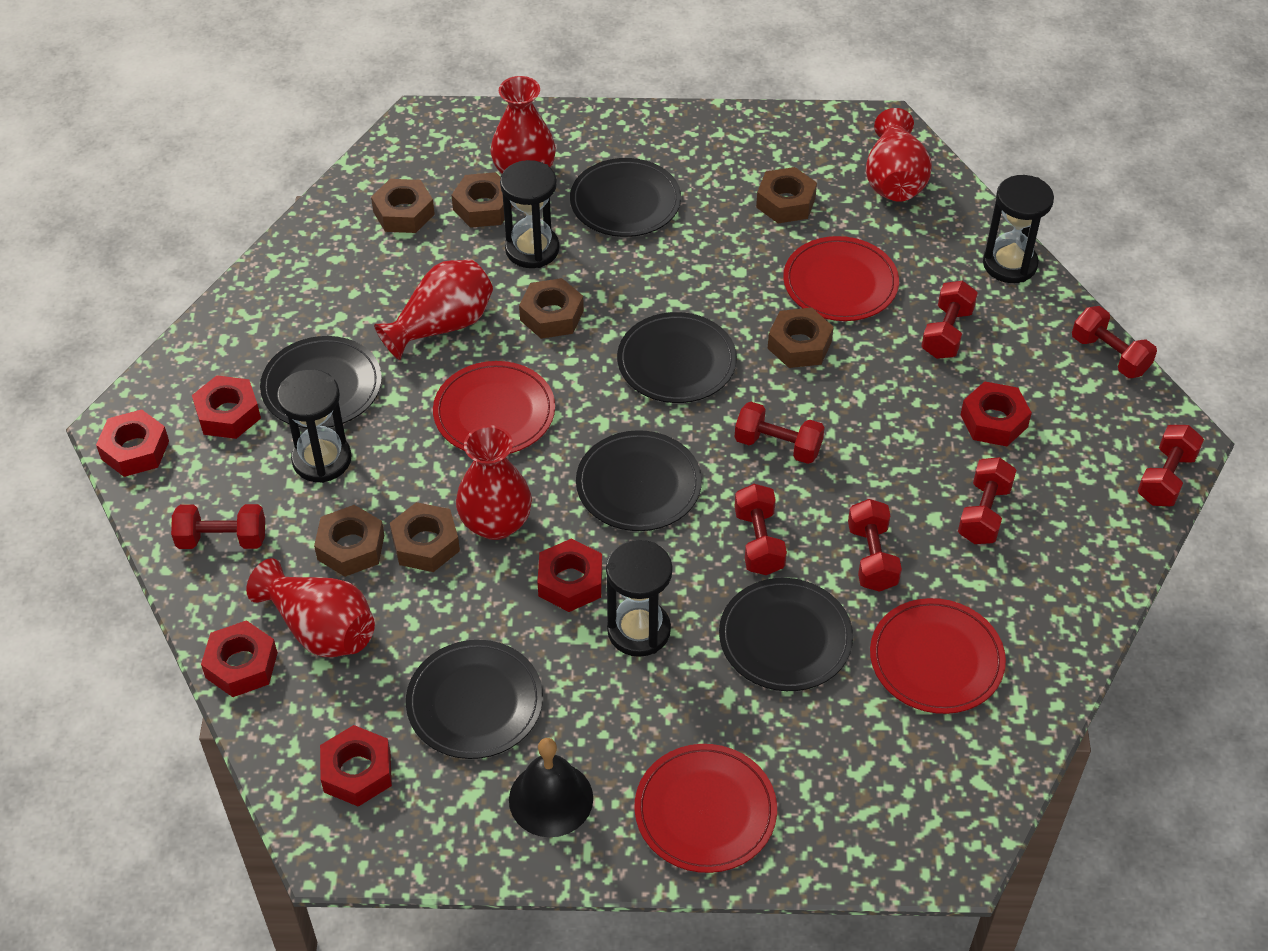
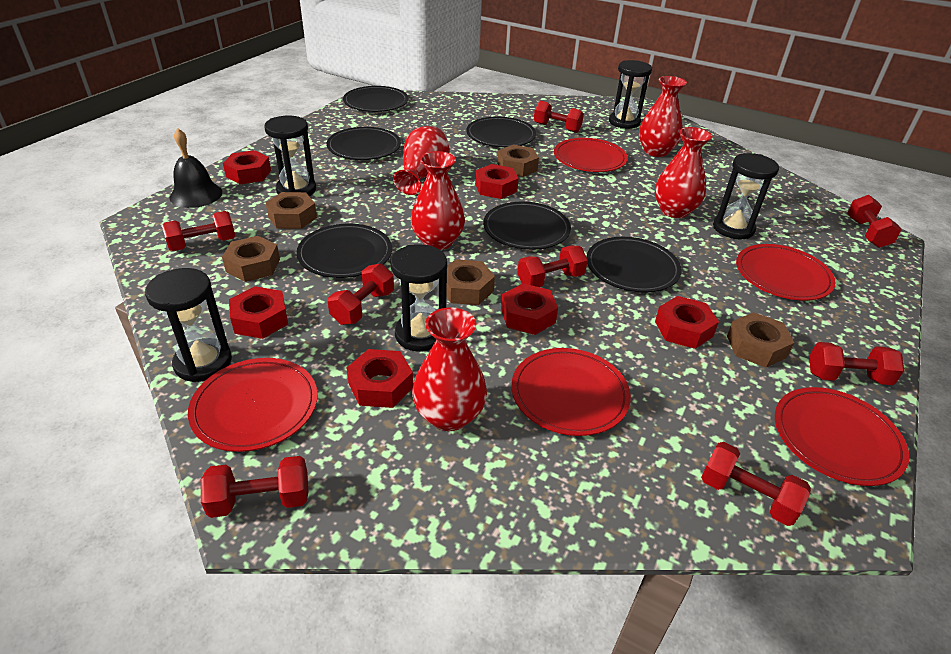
black hourglass: [277,369,352,483] [500,160,559,268] [606,540,672,657] [983,175,1054,283] = 4 -> [145,268,232,382] [264,116,316,196] [391,244,447,352] [609,60,652,129] [713,153,779,239] = 5
brown nut: [314,505,384,577] [371,179,435,233] [390,502,460,572] [452,172,513,228] [519,278,584,339] [756,167,817,223] [768,308,834,368] = 7 -> [222,236,280,282] [265,192,317,229] [446,259,495,305] [497,145,539,177] [727,312,794,367] = 5
red plate: [433,361,555,454] [634,744,777,873] [783,236,899,321] [870,598,1006,714] = 4 -> [188,358,318,452] [511,348,631,436] [554,138,628,172] [736,244,836,301] [775,387,909,486] = 5

